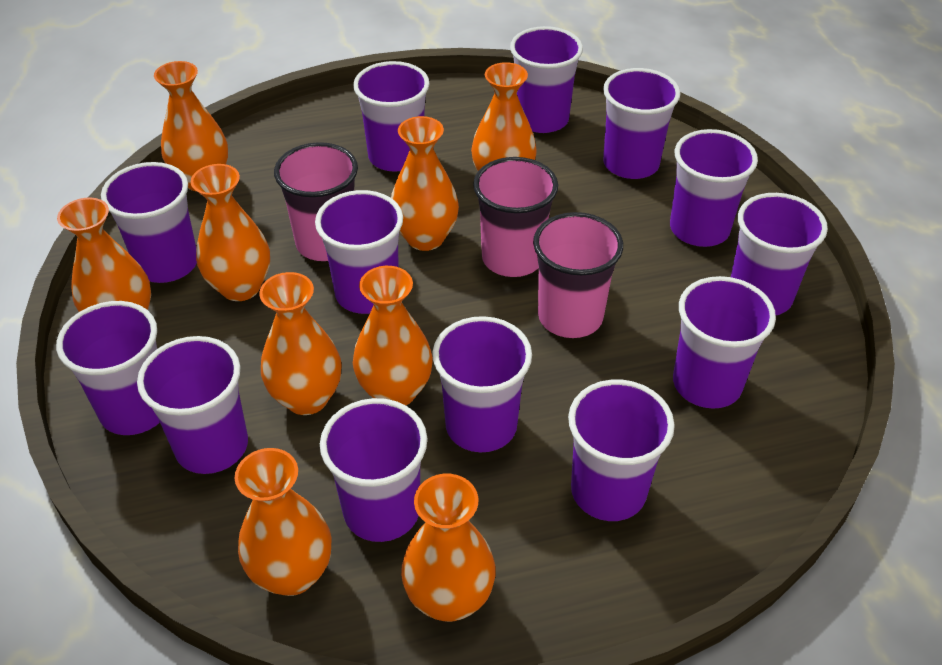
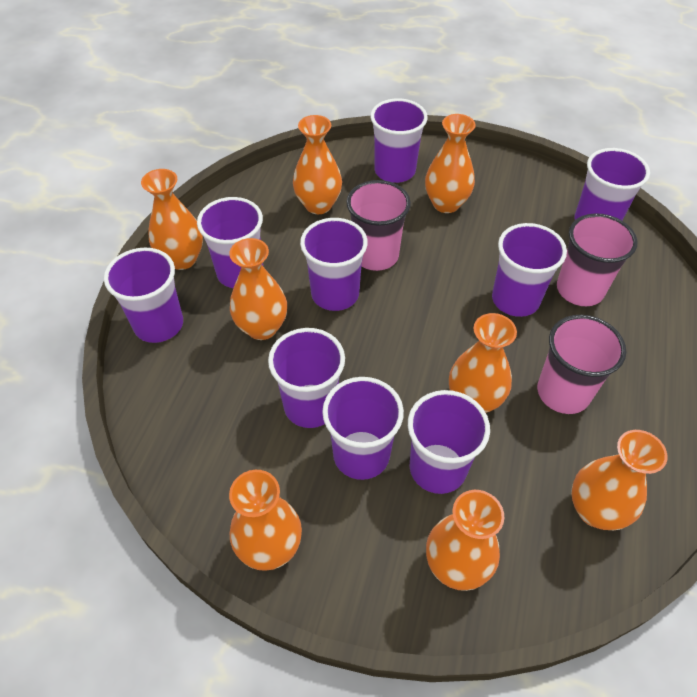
orange vase: [57,198,151,312] [154,61,228,191] [191,164,270,301] [234,448,332,596] [259,272,342,415] [353,266,433,405] [391,116,459,251] [401,474,496,622] [471,62,537,171] = 9 -> [141,169,203,270] [229,238,287,340] [229,470,302,571] [293,115,342,214] [425,114,476,213] [426,490,504,591] [449,313,517,413] [571,430,667,530] = 8
purple cup: [56,301,160,435] [101,162,197,283] [137,336,248,474] [315,190,403,314] [320,398,427,542] [353,61,430,172] [432,316,532,452] [510,26,583,133] [568,380,675,521] [603,68,681,179] [670,129,758,247] [673,276,776,409] [731,193,828,315] = 13 -> [104,247,183,343] [197,197,263,288] [268,328,345,428] [300,218,368,311] [322,377,404,480] [370,98,428,183] [408,390,490,494] [492,223,567,317] [575,148,650,221] = 9

